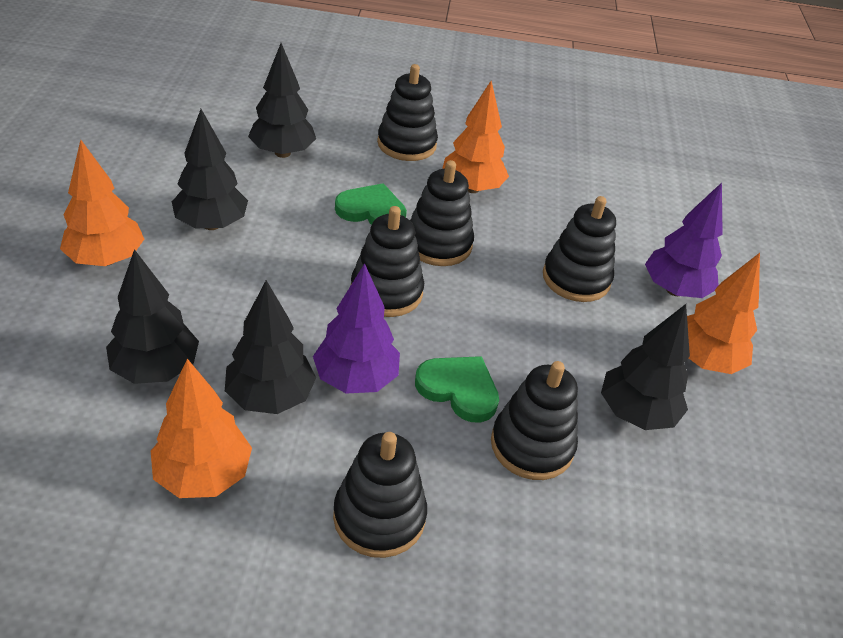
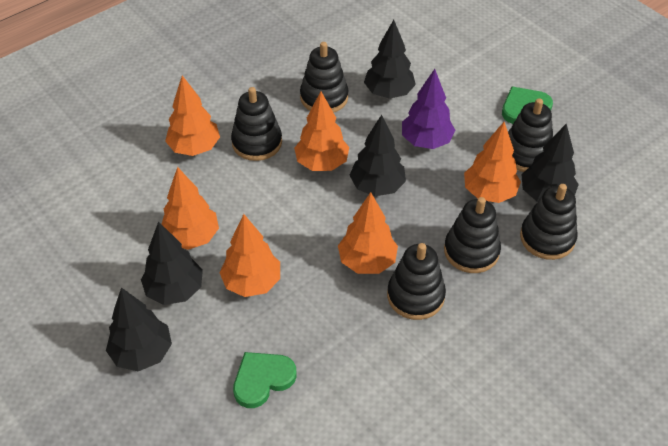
orange tree: [60,140,144,266] [151,359,252,498] [442,81,509,193] [687,253,760,374] = 4 -> [162,167,219,250] [165,75,220,156] [219,214,280,297] [294,91,349,171] [338,192,398,274] [464,122,521,203] = 6
purple tree: [313,263,400,394] [645,183,723,298] = 2 -> [402,69,455,149] = 1

